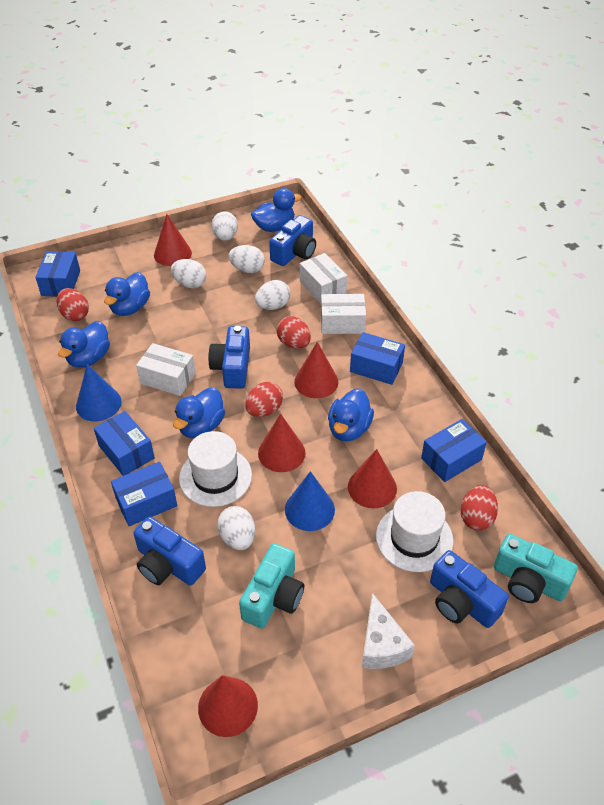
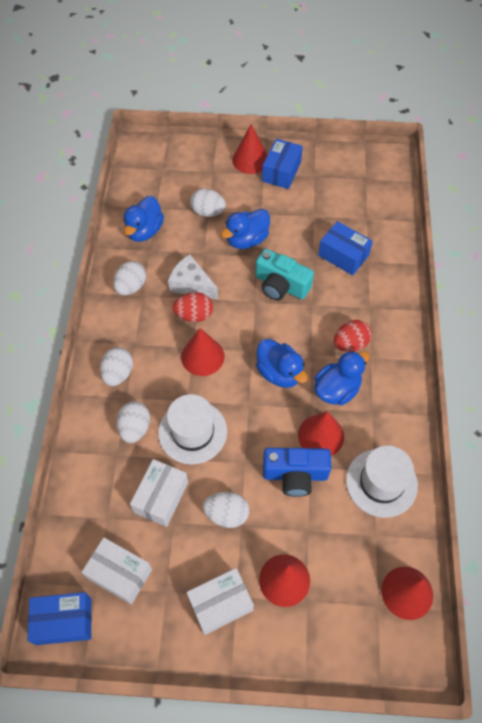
blue box: [35,251,80,297] [94,411,155,476] [111,462,177,526] [350,332,405,385] [421,419,487,482] = 5 -> [27,592,92,645] [262,139,303,189] [318,221,373,275] = 3
blue camera: [133,516,206,585] [208,326,250,389] [269,215,316,266] [430,550,509,628] = 4 -> [263,448,331,497] = 1
blue cone: [76,364,121,421] [285,471,335,531] = 2 -> none = 0
blue duck: [58,321,110,368] [104,272,150,316] [173,387,225,438] [251,188,301,232] [328,388,374,441] = 5 -> [123,196,164,242] [221,209,270,249] [256,339,308,388] [314,351,369,405] = 4
red egg: [57,288,89,321] [245,382,283,417] [277,316,311,349] [461,485,498,530] = 4 -> [173,292,213,322] [334,320,372,352] = 2
turquoise camera: [239,543,304,629] [494,534,578,603] = 2 -> [255,249,314,300] = 1

